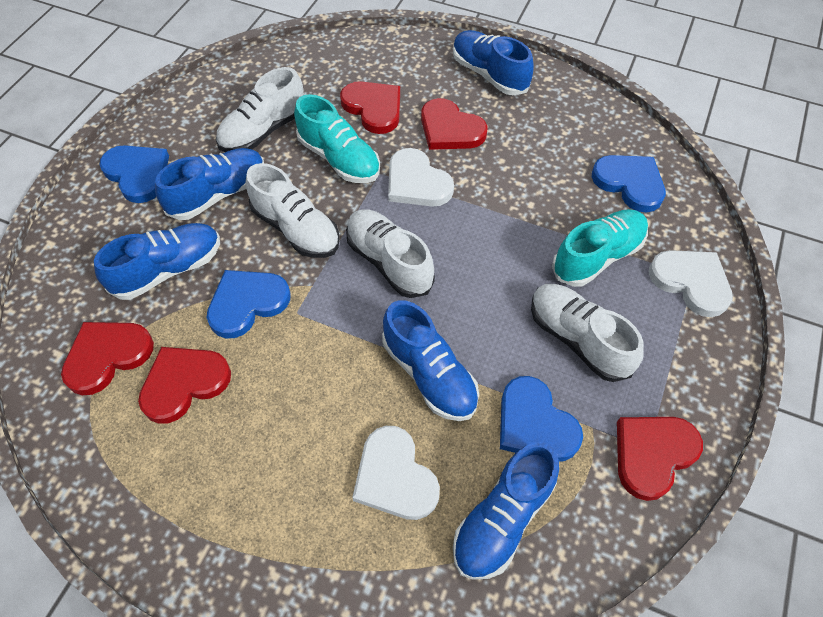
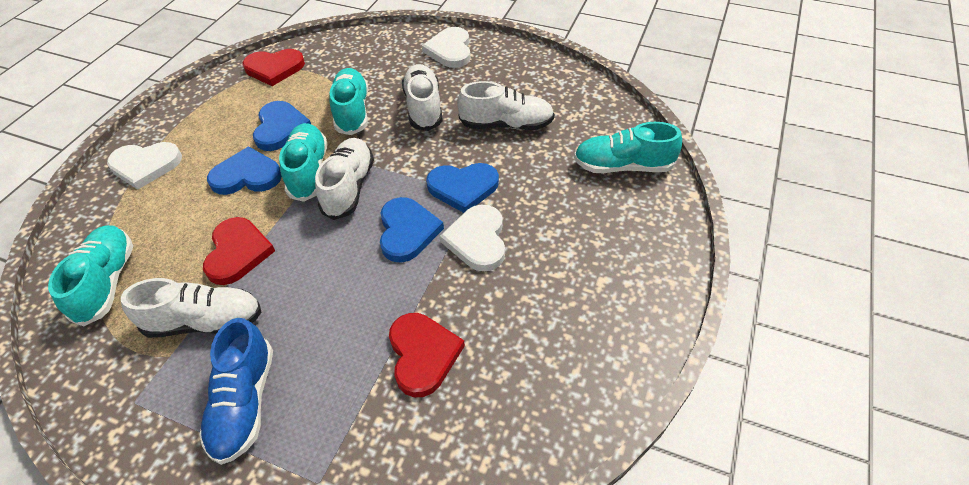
blue shoe: [94,223,220,300] [155,148,264,220] [382,300,479,421] [453,30,534,95] [453,442,559,580] = 5 -> [199,318,273,465] = 1
red heart: [61,322,154,395] [138,347,231,424] [340,81,400,134] [421,98,488,150] [617,417,703,501] = 5 -> [203,217,275,285] [242,49,305,86] [389,313,465,397] = 3
turquoise shoe: [294,94,380,183] [552,209,648,287] = 2 -> [48,225,133,326] [279,123,327,202] [330,68,368,135] [574,122,682,173] = 4

